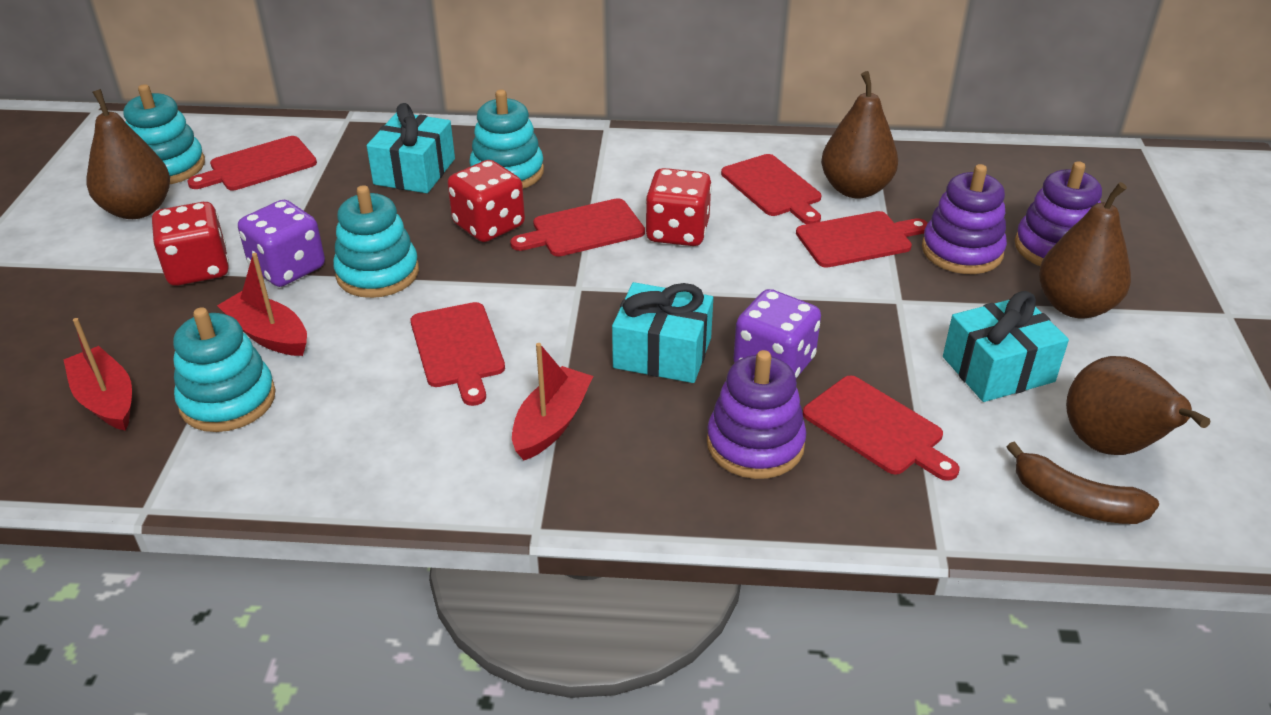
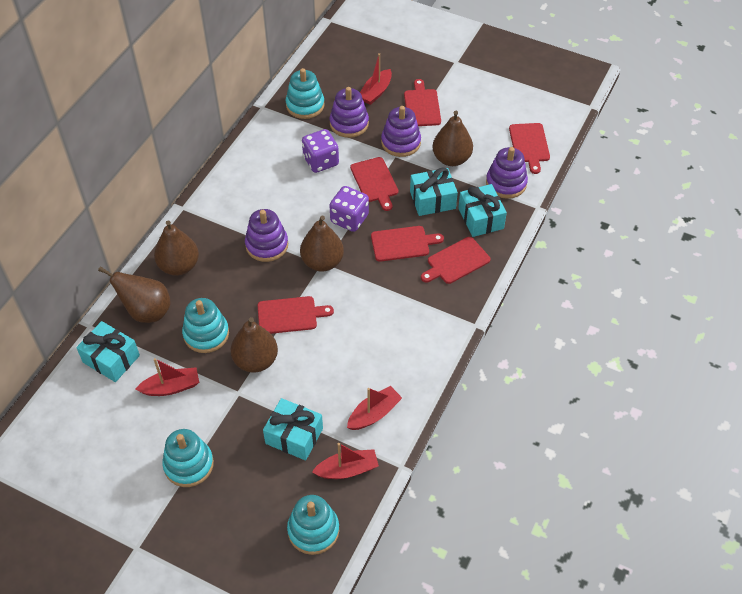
brown banana: [1007,441,1159,524] = 1 -> none = 0
brown pear: [87,89,170,219] [821,71,898,199] [1039,182,1131,318] [1066,356,1210,455] = 4 -> [98,266,171,323] [154,220,199,276] [231,317,278,372] [300,215,344,272] [433,111,473,166] = 5
purple stacking toy: [707,350,806,479] [922,164,1007,274] [1015,161,1102,266] = 3 -> [245,209,288,262] [330,87,369,138] [381,106,421,157] [486,147,528,199] = 4
red boat: [63,318,132,431] [217,253,307,356] [512,343,593,460] = 3 -> [136,358,199,396] [312,443,379,479] [347,386,402,430] [360,53,392,105] = 4
red dice: [152,202,229,286] [447,160,525,242] [645,168,712,246] = 3 -> none = 0
turquoise gift: [367,103,455,193] [612,282,713,383] [943,291,1069,402] = 3 -> [76,321,140,382] [263,398,323,460] [410,167,458,216] [458,184,507,237] = 4

